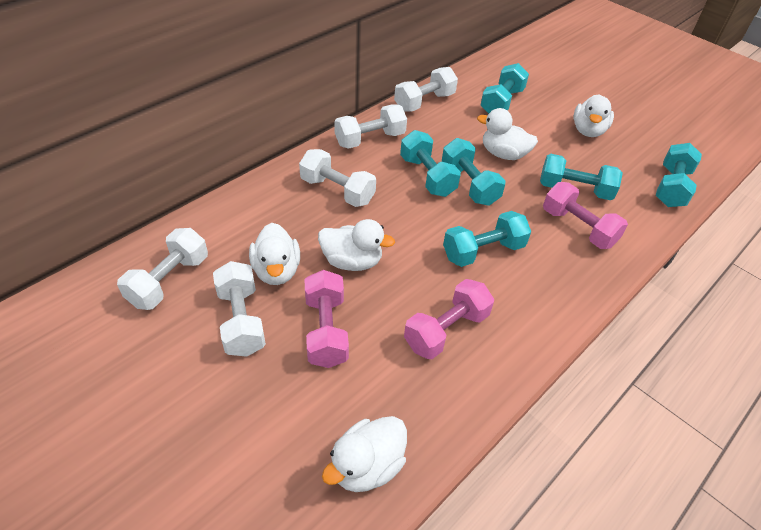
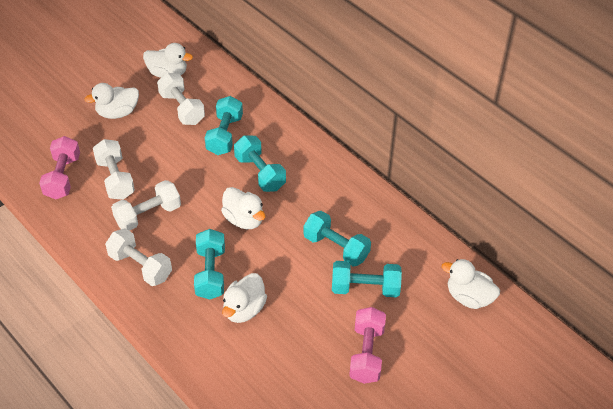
pink dumbbell: [305,270,349,368] [404,279,494,359] [543,182,628,249] = 3 -> [39,136,80,199] [349,307,386,384] = 2
turquoise dumbbell: [400,130,461,197] [442,138,505,206] [443,211,531,267] [481,63,529,114] [540,154,623,200] [656,143,702,207] = 6 -> [194,229,225,300] [205,96,243,155] [234,136,286,192] [304,211,371,266] [332,261,402,297] = 5
white dumbbell: [117,228,208,310] [213,261,266,357] [299,149,376,207] [334,104,407,149] [394,67,458,112] = 5 -> [93,139,135,200] [105,228,172,286] [111,180,181,231] [157,73,205,125] = 4

